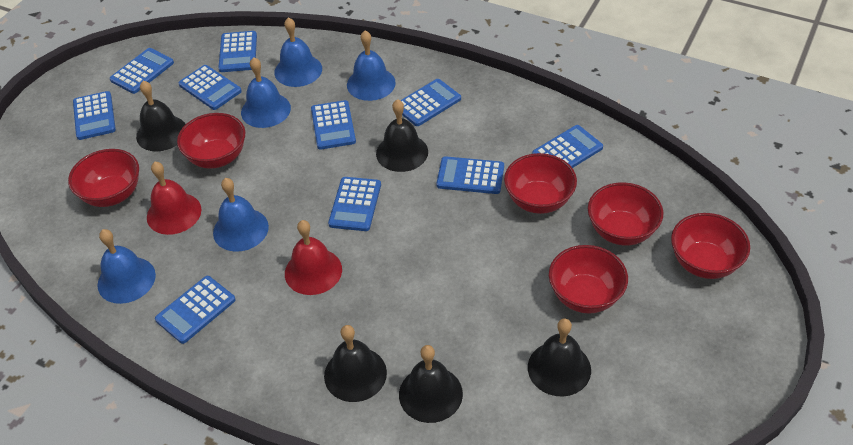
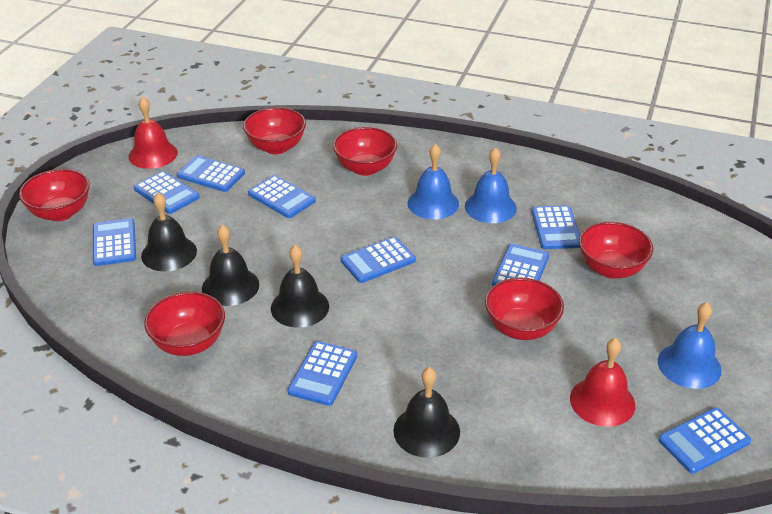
black bell: [136,81,186,152] [324,325,387,402] [376,99,428,172] [399,345,463,423] [528,319,591,397] = 5 -> [141,192,197,271] [202,224,259,306] [271,245,329,328] [393,367,460,458] = 4
blue bell: [97,229,156,304] [213,178,269,252] [241,57,291,128] [274,17,322,87] [347,30,396,101] = 5 -> [407,144,459,219] [465,147,517,223] [658,302,722,389] = 3
blue calculator: [73,91,116,140] [110,48,174,94] [155,276,235,344] [178,65,242,110] [218,31,257,72] [311,100,356,150] [328,177,381,231] [400,79,461,126] [437,156,504,194] [532,125,603,168] = 10 -> [93,218,136,266] [134,171,200,214] [177,155,245,192] [248,175,316,218] [287,341,357,406] [341,236,416,283] [492,244,549,286] [531,205,580,249] [658,408,751,474] = 9

